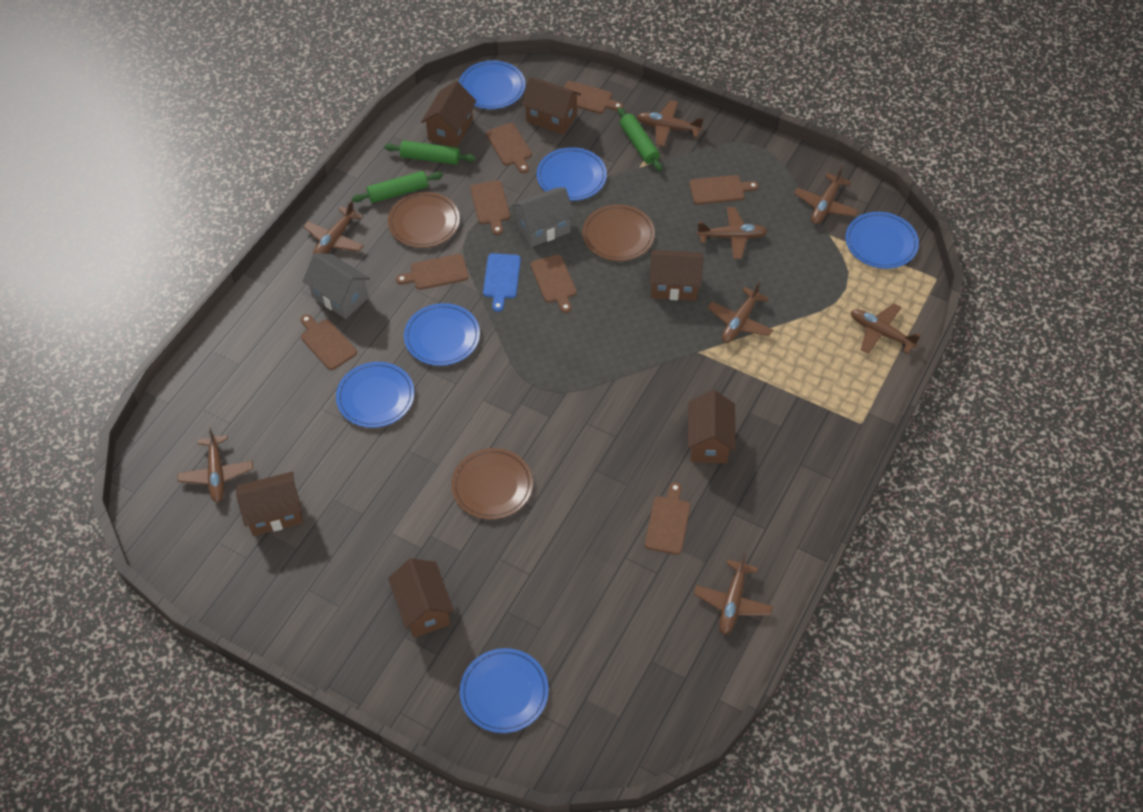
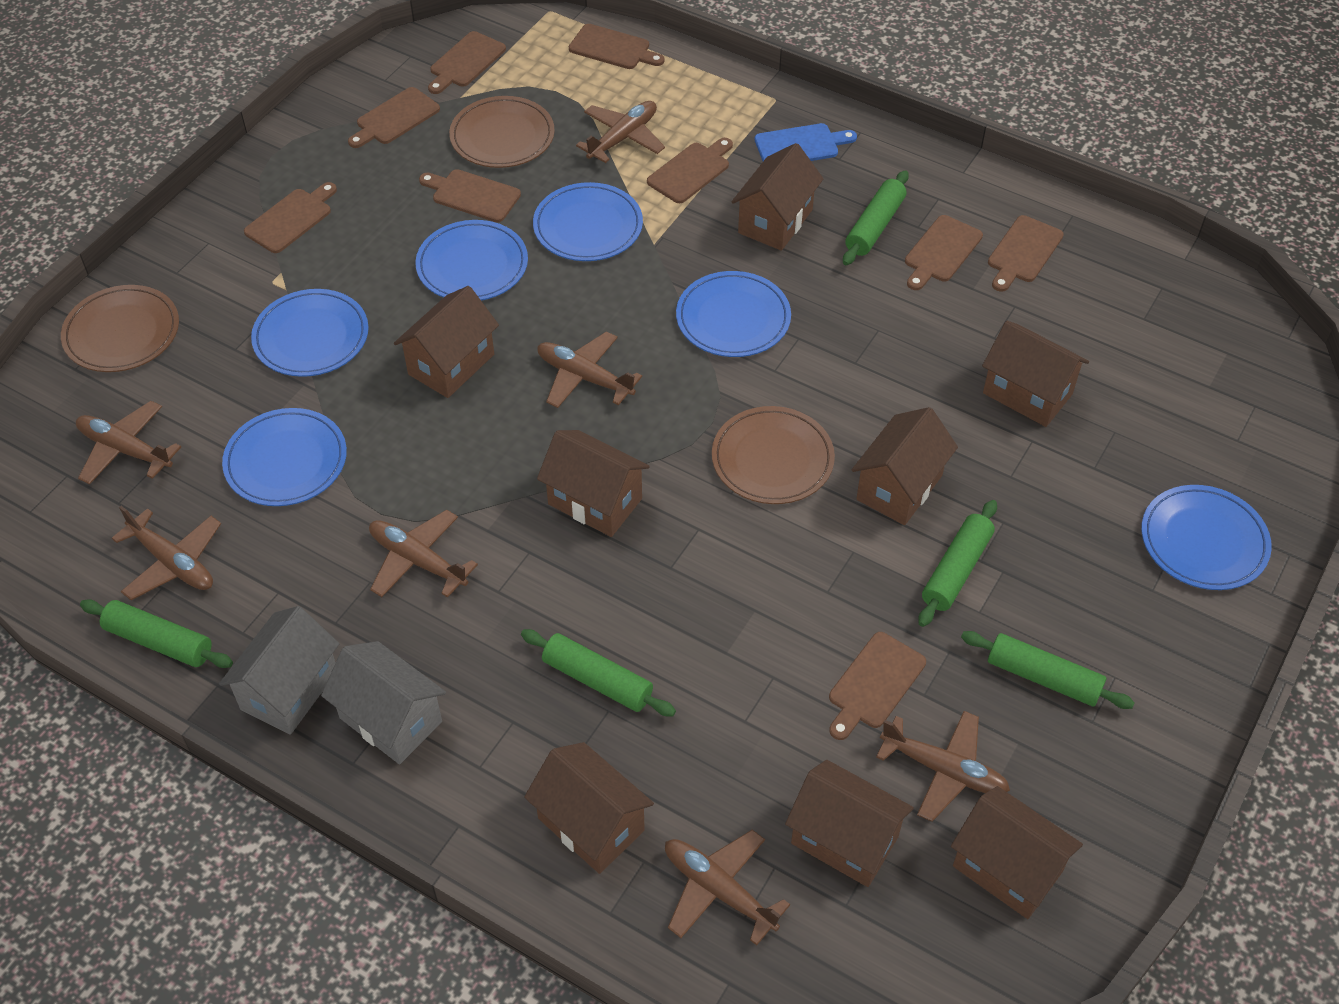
brown cutting board: [301,314,357,370] [396,254,469,290] [470,180,510,235] [486,123,532,173] [531,255,577,313] [564,81,623,114] [645,482,690,555] [689,175,759,205] = 8 -> [244,182,337,253] [348,87,440,148] [419,169,521,222] [428,31,506,94] [569,24,665,69] [647,138,733,203] [829,632,926,740] [905,215,983,290] [988,215,1064,292] = 9
brown house: [236,472,303,536] [388,558,454,638] [421,81,476,147] [521,77,581,135] [649,250,704,301] [688,390,735,464] = 6 -> [394,286,499,398] [524,742,654,874] [537,430,650,537] [732,143,823,251] [785,760,914,887] [852,407,958,525] [951,786,1083,919] [982,321,1089,427] = 8
brown plane: [177,427,253,503] [303,200,364,254] [637,100,704,147] [694,553,773,634] [697,207,767,259] [707,282,773,343] [794,166,858,224] [851,303,921,354] = 8 -> [76,401,181,485] [112,506,221,600] [369,510,478,598] [537,331,642,408] [576,101,665,163] [665,830,790,945] [876,711,1010,822] = 7
green rolling pin: [352,171,443,203] [384,140,476,165] [618,107,662,171] = 3 -> [80,599,233,668] [521,629,676,717] [843,170,909,265] [918,500,997,627] [961,631,1135,709] = 5

